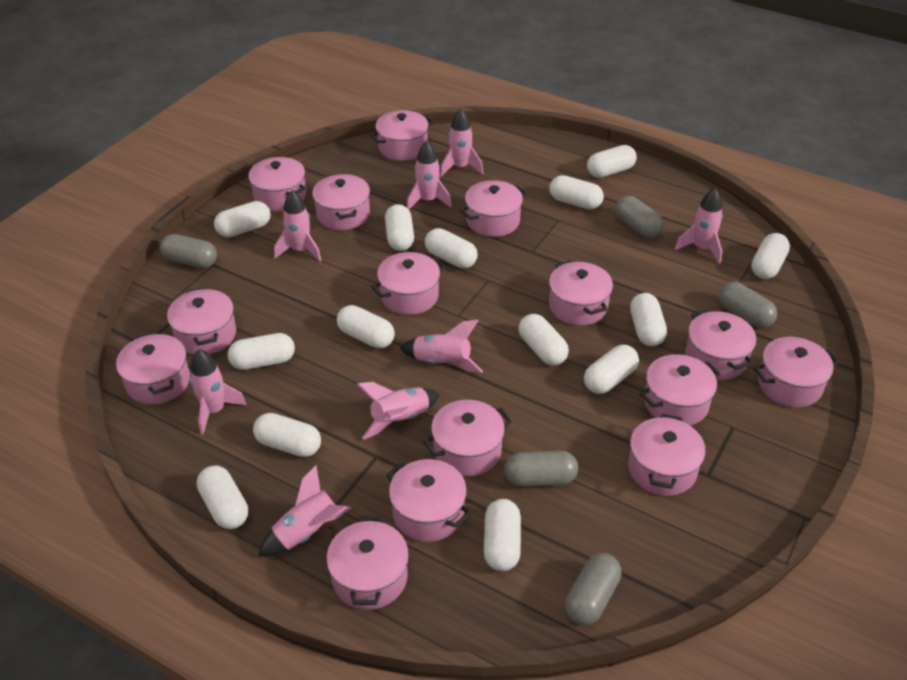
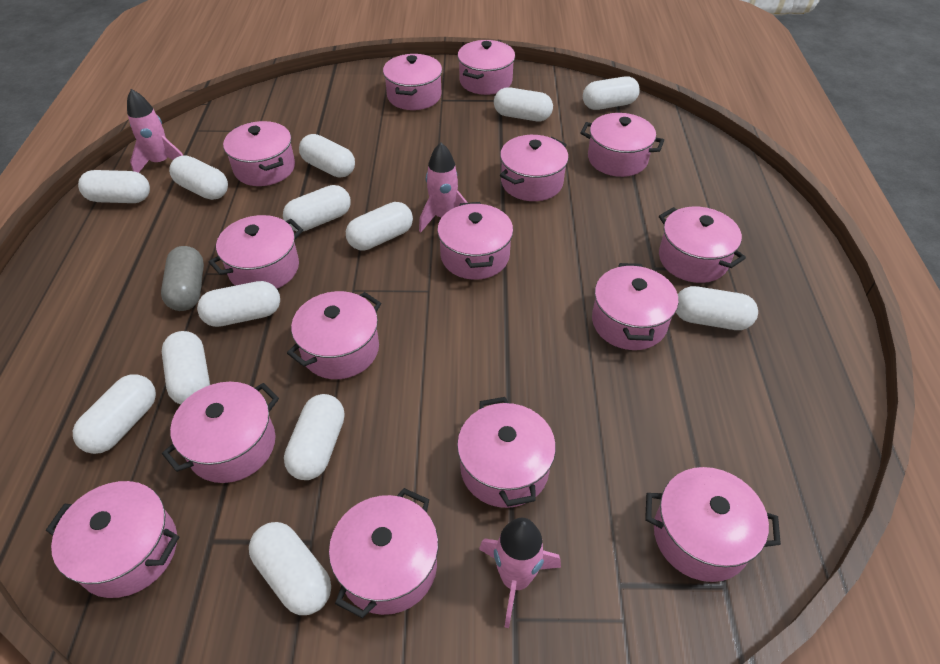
grey capsule: [160,234,217,268] [504,451,578,487] [565,553,622,626] [615,196,664,238] [719,282,777,328] = 5 -> [161,246,204,311] = 1
pink rocket: [190,349,246,435] [258,465,352,557] [274,190,321,262] [357,382,439,440] [400,319,483,373] [407,141,452,209] [440,109,483,176] [675,188,723,264] = 8 -> [127,89,183,173] [419,142,468,232] [479,518,561,628] = 3
white capsule: [197,465,248,529] [214,201,271,237] [228,333,295,370] [253,413,321,457] [337,305,395,348] [385,204,414,251] [425,228,478,268] [484,499,521,571] [519,314,569,366] [549,175,604,210] [584,345,639,394] [587,145,637,178] [630,293,667,346] [751,233,790,279] = 14 -> [73,374,156,454] [78,170,150,203] [162,331,210,404] [169,155,228,200] [197,281,280,327] [249,522,331,615] [283,185,351,231] [284,394,345,480] [299,134,355,178] [346,202,413,251] [494,87,553,121] [583,76,640,110] [676,286,758,330] = 13

